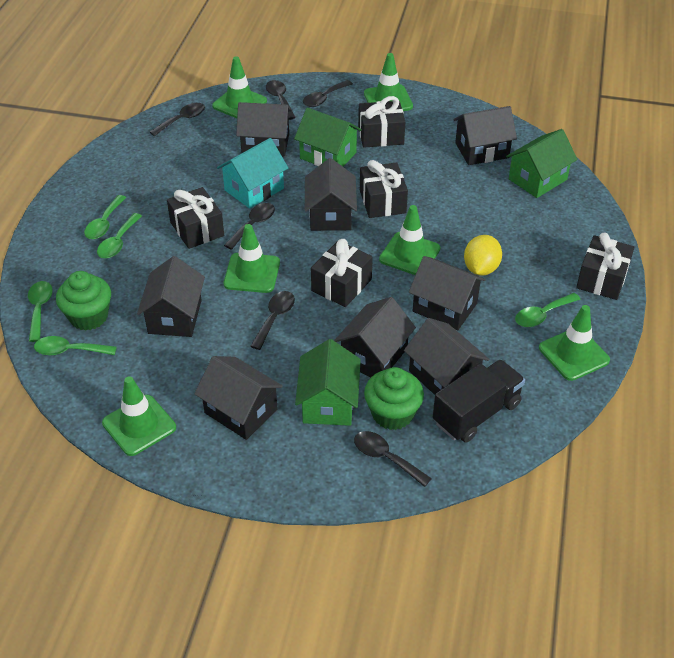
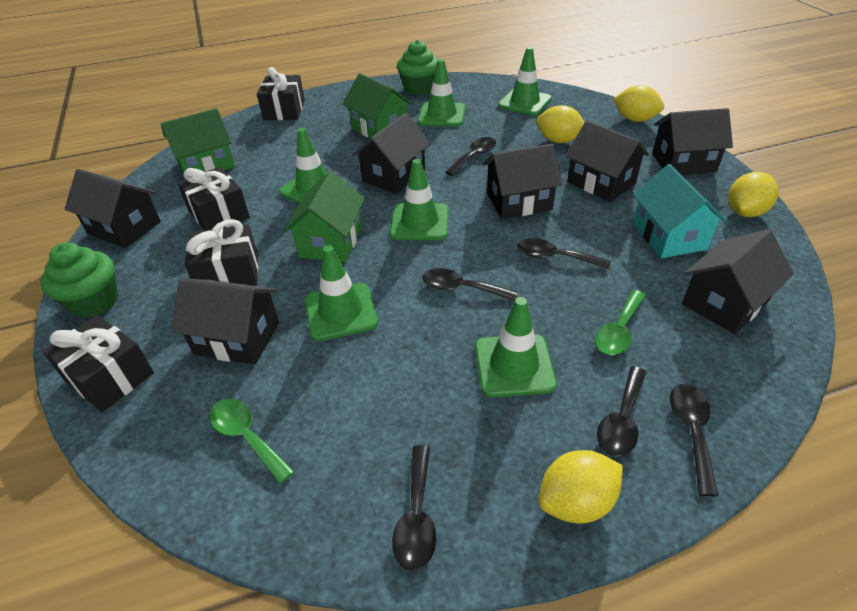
black gift: [167,187,224,249] [311,239,373,307] [358,96,405,147] [360,160,408,218] [576,233,634,300] = 5 -> [42,315,154,412] [178,167,250,230] [185,219,258,286] [257,67,305,120] = 4
black house: [137,256,205,337] [194,356,283,440] [236,102,292,157] [305,158,357,231] [334,297,416,378] [404,318,490,395] [409,256,486,330] [453,106,517,165] = 8 -> [64,169,161,248] [171,278,279,365] [352,113,431,194] [483,144,562,219] [565,120,649,202] [652,108,733,175] [682,229,794,334] = 7
black truck: [433,359,525,443] = 1 -> none = 0
green spoon: [28,281,53,342] [34,336,117,356] [84,195,126,239] [97,213,142,259] [515,293,581,327] = 5 -> [210,399,294,484] [595,290,646,355] = 2
yellow lemon: [464,235,502,276] = 1 -> [536,105,585,143] [539,450,623,524] [613,85,664,122] [728,172,779,217] = 4

